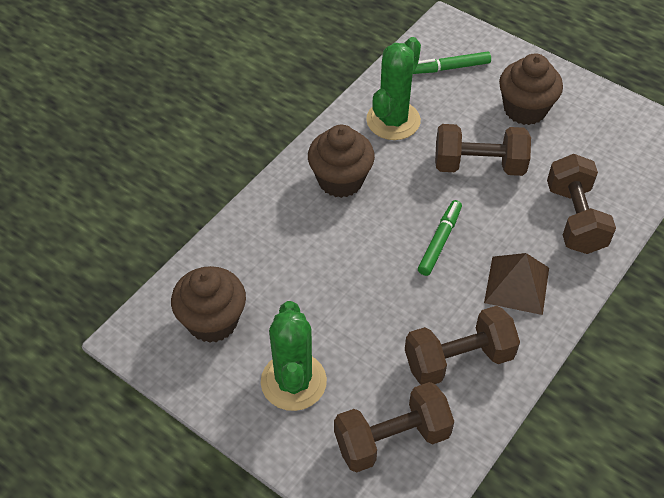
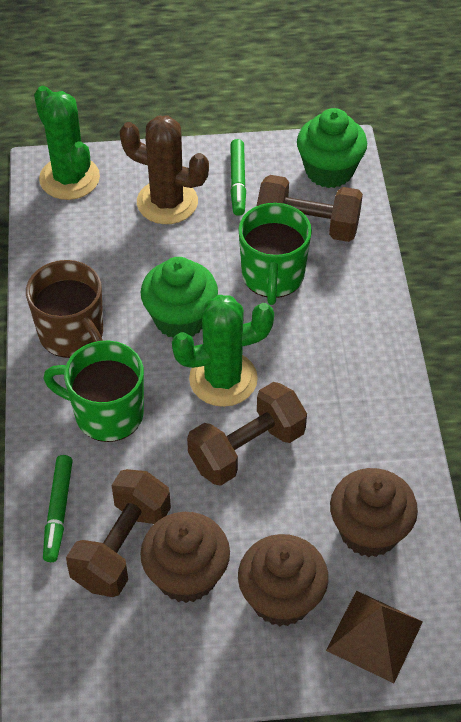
brown cactus: none = 0 -> [120,115,209,224] = 1
brown dumbbell: [334,382,454,473] [405,306,520,385] [435,124,531,176] [547,154,616,254] = 4 -> [66,469,171,597] [187,382,307,486] [257,175,363,242] = 3
brown mug: none = 0 -> [26,260,103,358] = 1
green cupcake: none = 0 -> [141,257,218,338] [297,108,367,188] = 2
green mug: none = 0 -> [43,341,144,442] [238,203,312,305] = 2

